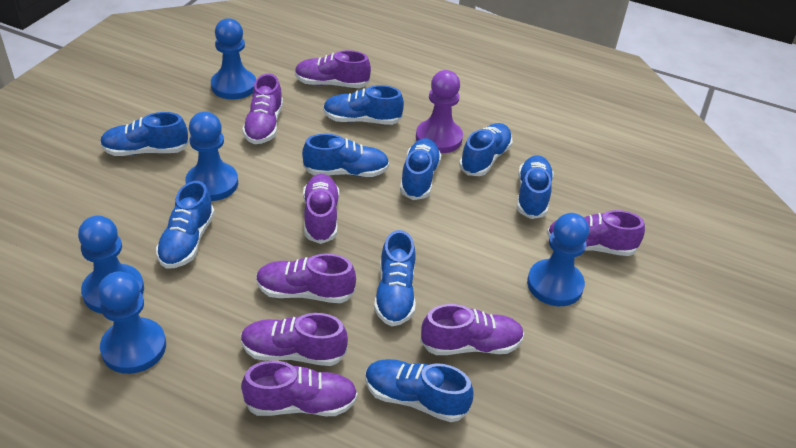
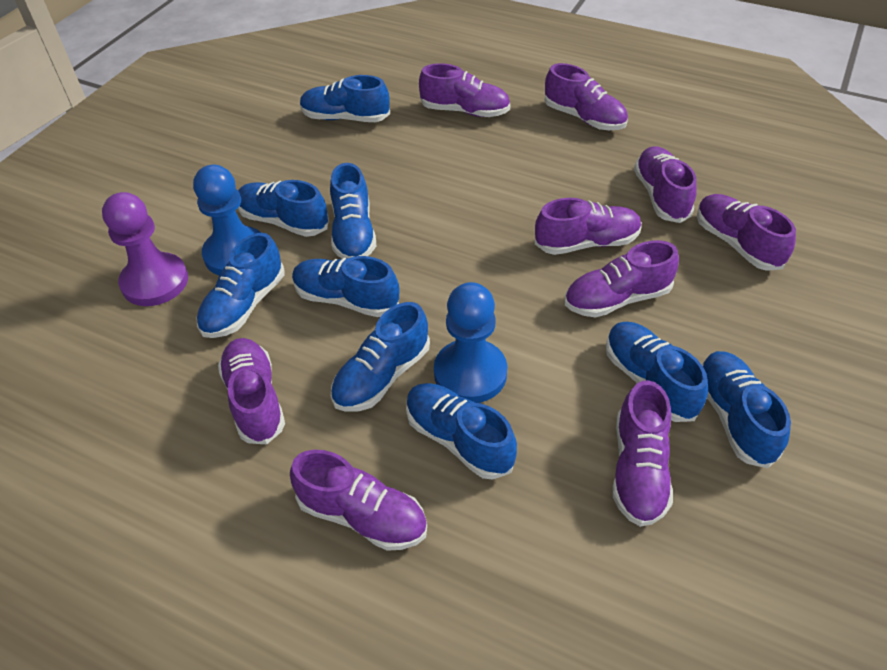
blue pawn: [78,216,144,314] [98,271,166,374] [185,112,238,201] [211,18,256,100] [527,213,589,306] = 5 -> [193,165,261,276] [434,282,507,403] = 2
purple shoe: [241,313,348,366] [241,361,358,416] [242,74,283,144] [256,254,356,303] [295,50,371,88] [303,174,339,244] [420,304,524,355] [547,210,645,256] = 8 -> [218,338,285,444] [290,450,427,551] [419,63,510,117] [535,198,642,255] [544,63,628,130] [565,240,679,318] [612,380,673,527] [634,146,697,223] [697,194,796,271] = 9

